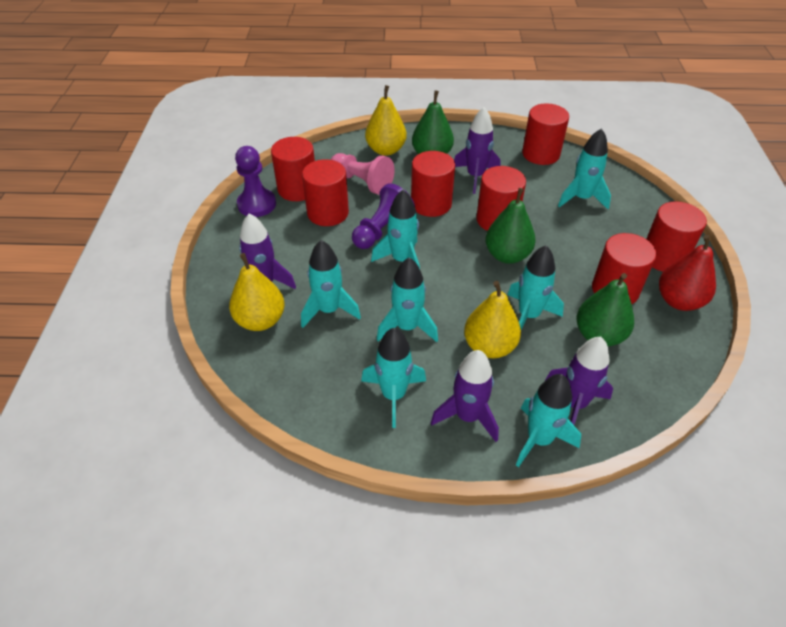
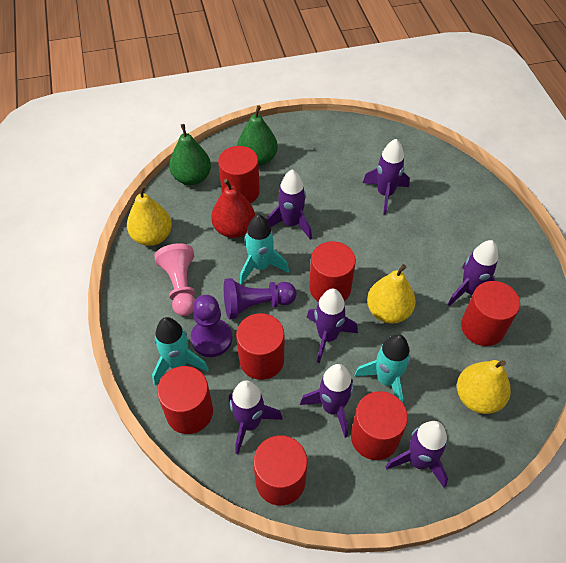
green pear: [412,90,454,154] [485,188,536,264] [577,273,634,346] = 3 -> [169,124,211,185] [237,105,278,166] = 2
purple rocket: [239,213,296,289] [431,350,499,442] [454,107,501,194] [545,337,613,425] = 4 -> [229,380,283,454] [266,170,312,240] [300,364,353,438] [307,288,358,363] [363,139,410,215] [386,421,448,488] [448,240,498,306] = 7
turquoise rocket: [301,240,361,328] [361,328,426,428] [371,190,420,269] [377,257,438,342] [507,246,564,330] [516,374,581,467] [558,128,611,209] = 7 -> [152,317,209,385] [240,214,289,285] [355,334,411,403] = 3

